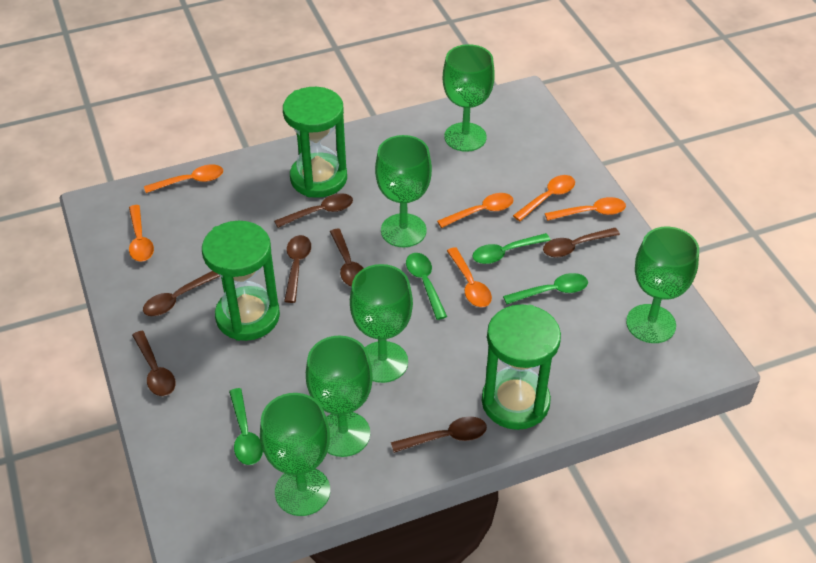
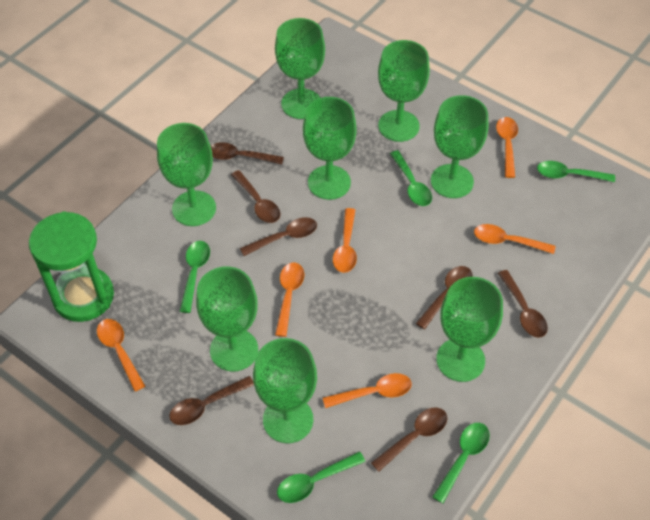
green goblet: [260,393,330,516] [306,336,373,457] [350,264,413,383] [375,135,432,247] [443,44,495,152] [626,227,699,343] = 6 -> [157,123,216,226] [196,266,258,372] [253,338,317,443] [275,18,325,119] [303,97,357,200] [378,40,430,142] [431,95,488,198] [436,277,503,382] = 8
green hourglass: [202,221,280,341] [283,87,347,198] [482,304,561,430] = 3 -> [29,212,114,322] = 1
green spoon: [229,388,263,465] [406,253,447,320] [472,233,550,264] [503,273,588,304] = 4 -> [179,241,210,313] [277,452,365,503] [390,150,432,206] [432,423,490,503] [537,161,615,182] = 5

